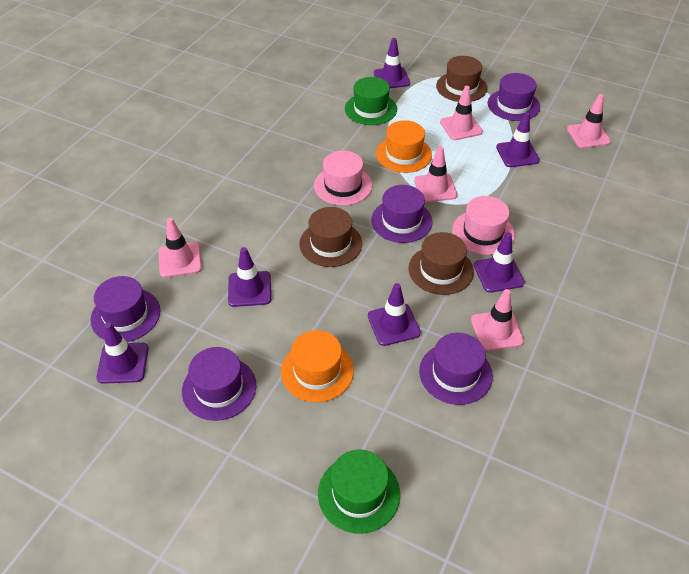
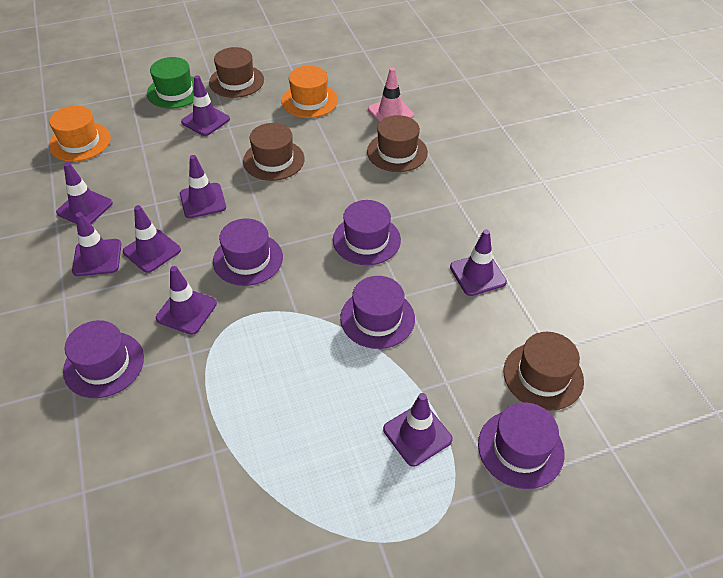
brown hat: [299,207,362,267] [408,232,474,295] [436,56,487,102] = 3 -> [209,47,264,98] [243,123,305,181] [367,115,428,172] [504,332,584,411] = 4
green hat: [318,450,400,534] [345,77,397,125] = 2 -> [147,57,194,109] = 1
pink hat: [314,151,372,206] [452,196,515,255] = 2 -> none = 0
pink traffic cone: [158,218,202,278] [414,146,457,202] [440,86,483,140] [471,289,524,351] [567,94,611,148] = 5 -> [368,67,414,123] = 1
purple traffic cone: [97,322,149,384] [228,247,271,307] [368,283,421,346] [374,38,410,88] [474,232,525,293] [496,112,540,167] = 6 -> [56,162,113,224] [72,212,121,276] [123,205,181,273] [156,266,217,335] [180,155,226,218] [181,75,230,136] [383,393,453,467] [450,229,507,296] = 8

